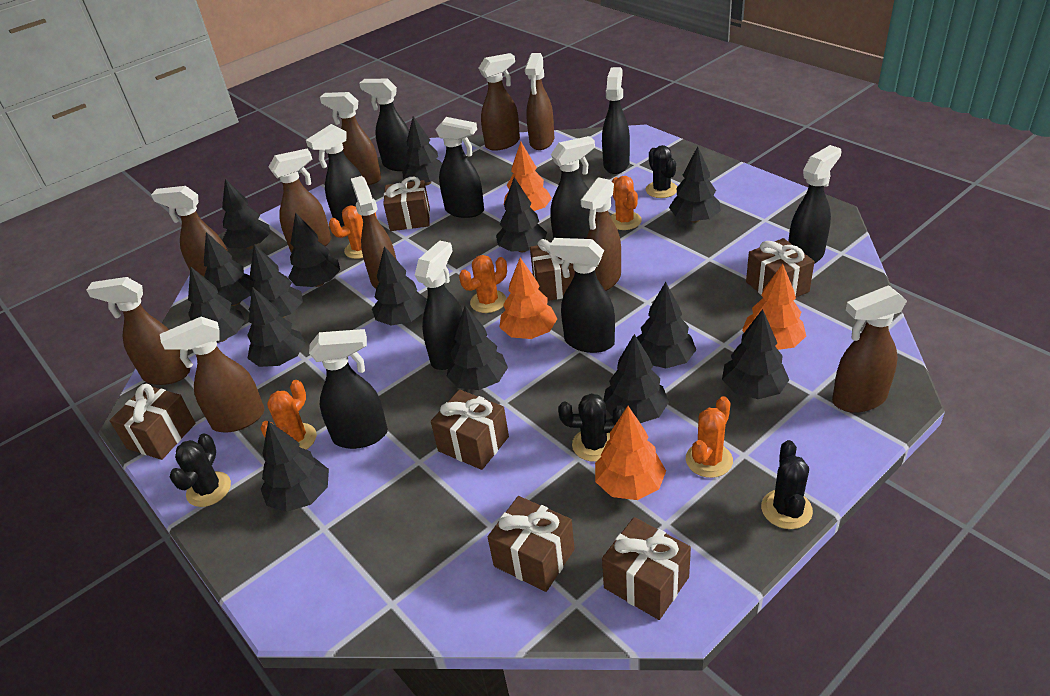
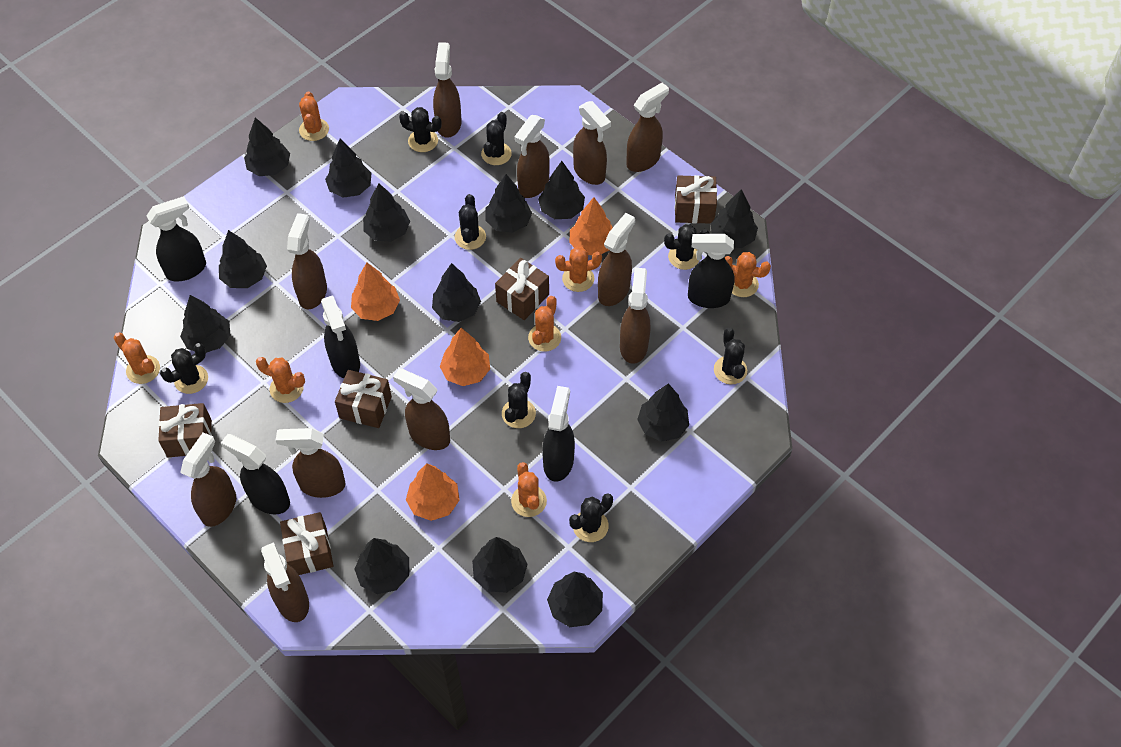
black cactus: [170,433,231,507] [558,393,625,462] [646,145,677,198] [761,440,813,529] = 4 -> [160,343,208,394] [399,107,442,152] [455,194,486,250] [481,112,512,165] [502,372,536,428] [569,493,613,542] [664,224,710,270] [714,328,747,384] = 8
black spray bottle: [306,124,363,225] [309,329,388,449] [359,79,409,171] [415,240,463,370] [435,117,484,218] [550,238,615,353] [551,136,595,239] [602,67,630,174] [788,145,842,264] = 9 -> [146,196,206,282] [221,434,290,514] [321,295,360,378] [542,386,575,481] [688,234,735,308] = 5
black tree: [188,266,245,343] [204,232,253,306] [222,179,270,250] [247,287,306,367] [249,244,303,318] [261,421,329,512] [288,212,340,287] [372,246,427,326] [402,116,442,186] [446,305,508,390] [496,177,547,252] [603,334,669,423] [637,282,696,368] [669,146,721,223] [722,309,789,399] = 15 -> [180,295,230,353] [219,230,267,288] [244,117,290,176] [325,139,371,198] [354,538,409,594] [363,183,410,242] [432,263,481,322] [472,537,527,593] [486,174,532,233] [538,161,585,219] [547,572,603,627] [637,383,689,442] [710,189,758,248] = 13
brown gift: [109,384,195,460] [383,177,430,231] [431,389,509,470] [488,496,575,592] [530,239,575,301] [602,517,691,620] [746,238,814,297] = 7 -> [158,403,212,457] [280,512,333,575] [335,370,392,428] [495,258,549,320] [675,175,717,224] = 5
brown spray bottle: [86,277,190,385] [151,186,228,277] [160,317,264,433] [269,149,331,252] [320,92,381,185] [351,176,397,289] [478,53,520,151] [525,53,554,150] [581,177,621,291] [832,285,907,413] = 10 -> [180,433,236,527] [261,542,309,622] [276,428,345,498] [287,213,327,309] [393,368,450,450] [433,42,461,138] [515,115,550,198] [573,101,611,185] [598,213,635,306] [620,268,650,364] [626,82,669,172] = 11
orange cactus: [260,380,316,450] [329,205,377,259] [459,255,507,313] [610,176,642,230] [686,396,733,478] = 5 -> [114,333,160,384] [256,357,305,403] [299,91,329,141] [511,462,547,517] [528,296,561,351] [555,246,602,292] [725,252,771,297] = 7

